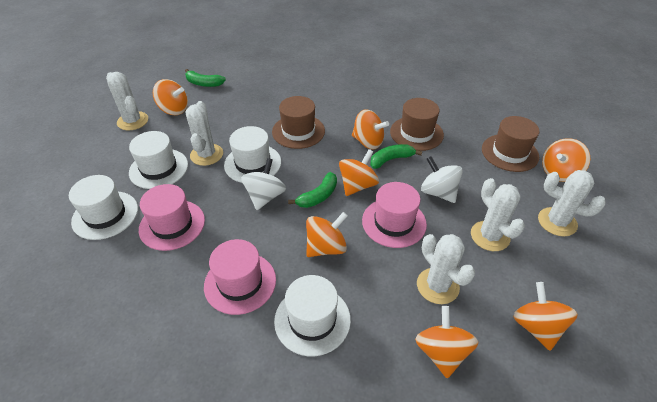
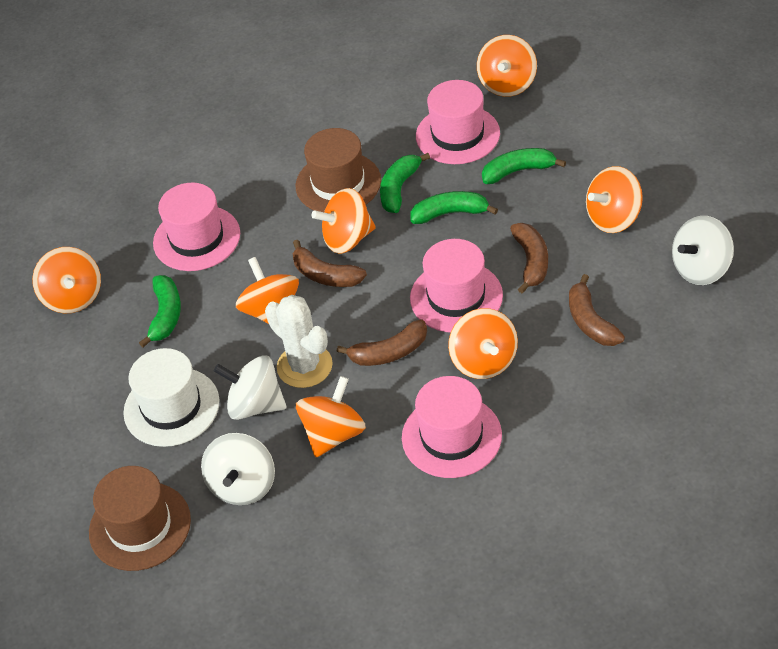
brown banana: none = 0 -> [293,240,367,287] [337,319,427,366] [510,223,548,293] [569,274,625,346] = 4
brown hat: [272,96,325,149] [390,98,444,151] [482,116,540,172] = 3 -> [89,466,191,571] [296,128,381,212] = 2
green banana: [185,69,226,87] [288,172,337,208] [370,144,422,169] = 3 -> [139,275,181,347] [380,153,430,213] [411,191,498,224] [482,148,566,184] = 4
pink hat: [139,184,205,251] [204,239,276,315] [362,182,427,248] = 3 -> [153,183,240,271] [402,376,502,478] [410,239,503,332] [416,80,500,164] = 4
white cactus: [106,72,148,130] [186,101,223,166] [417,234,475,304] [471,178,525,251] [538,170,606,236] = 5 -> [265,295,333,388] = 1
white hat: [69,175,138,240] [129,131,188,189] [224,126,281,183] [274,275,351,356] = 4 -> [123,348,220,447] = 1
white spinning top: [241,158,286,210] [421,156,463,203] = 2 -> [201,433,275,505] [214,355,287,420] [672,216,734,285] = 3

